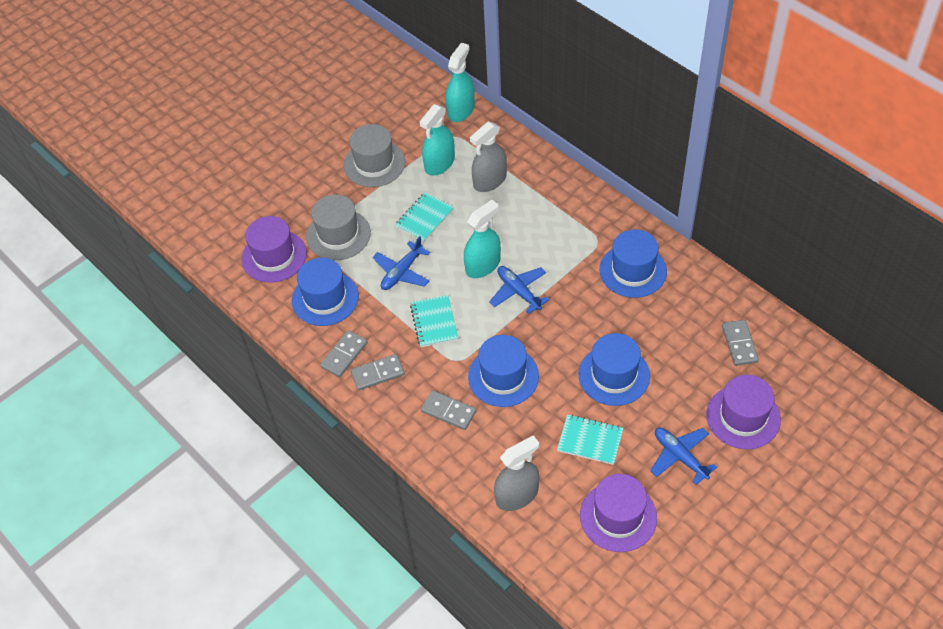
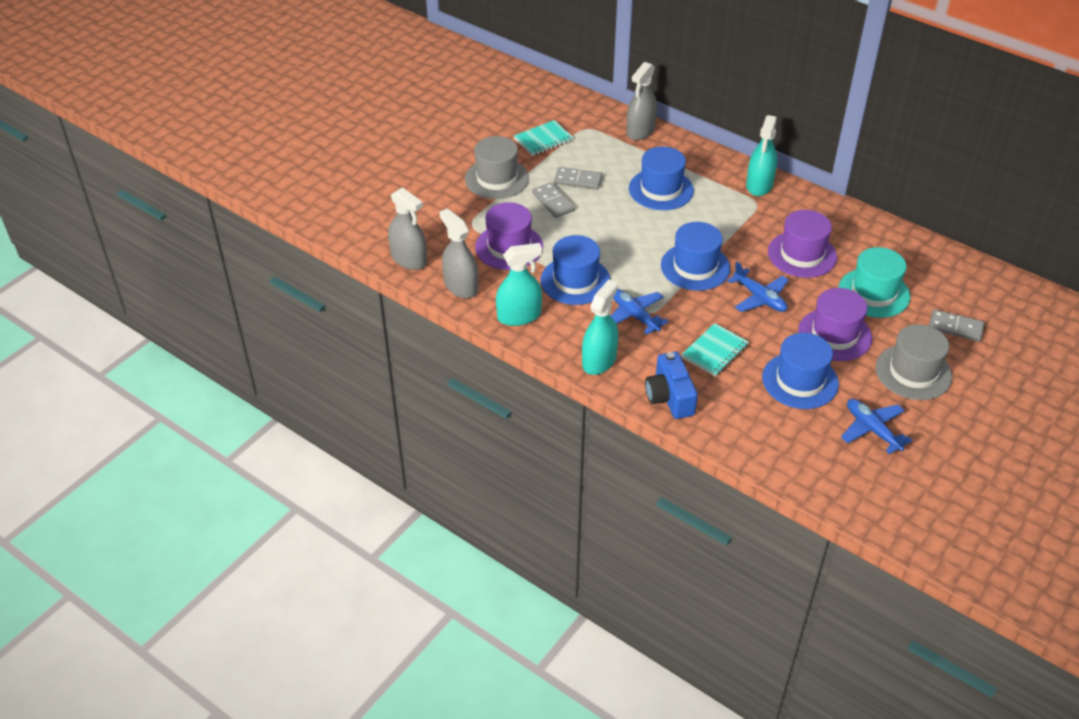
blue camera: none = 0 -> [645,352,698,419] = 1
grey domino: [320,330,368,377] [351,354,405,390] [421,390,476,430] [722,320,759,366] = 4 -> [532,182,575,218] [554,167,603,190] [929,309,984,342] = 3
grey spray bottle: [470,121,507,192] [494,435,539,511] = 2 -> [388,187,427,270] [439,208,478,299] [626,62,657,140] = 3
turquoise hat: none = 0 -> [838,247,910,318] = 1
turquoise notebook: [395,192,454,242] [410,295,458,347] [557,414,624,465] = 3 -> [514,120,574,156] [681,323,749,377] = 2

